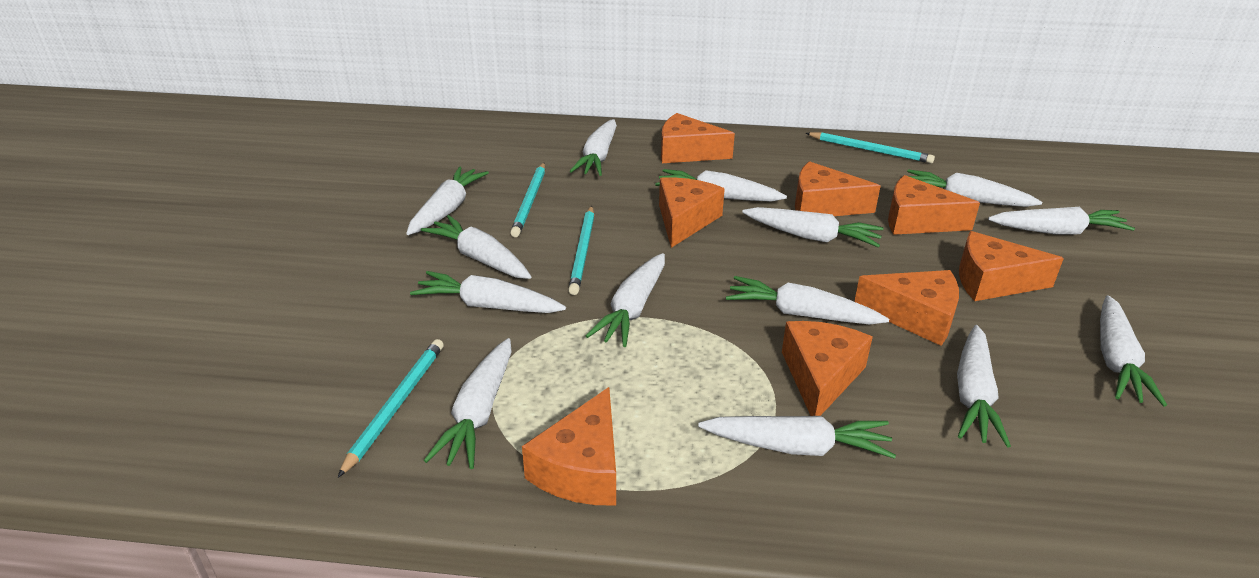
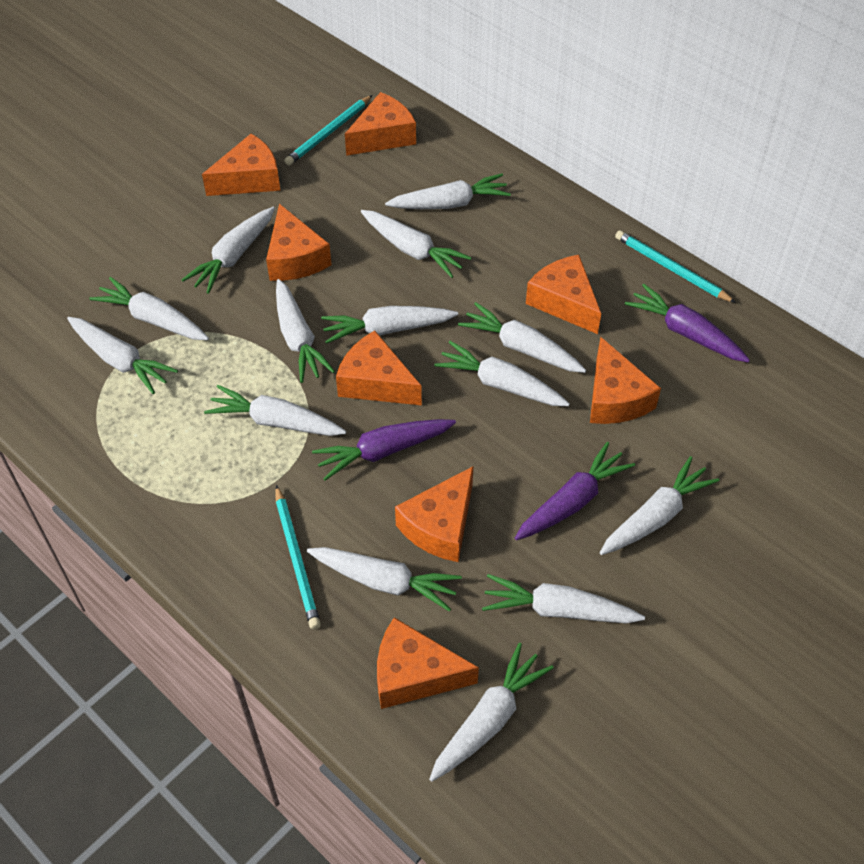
purple carrot: none = 0 -> [312,419,456,481] [515,442,635,540] [625,284,750,362] = 3
turquoise pencil: [338,339,444,478] [510,163,545,237] [568,206,594,295] [806,132,935,163] = 4 -> [275,485,321,630] [284,95,372,165] [615,230,736,303] = 3

